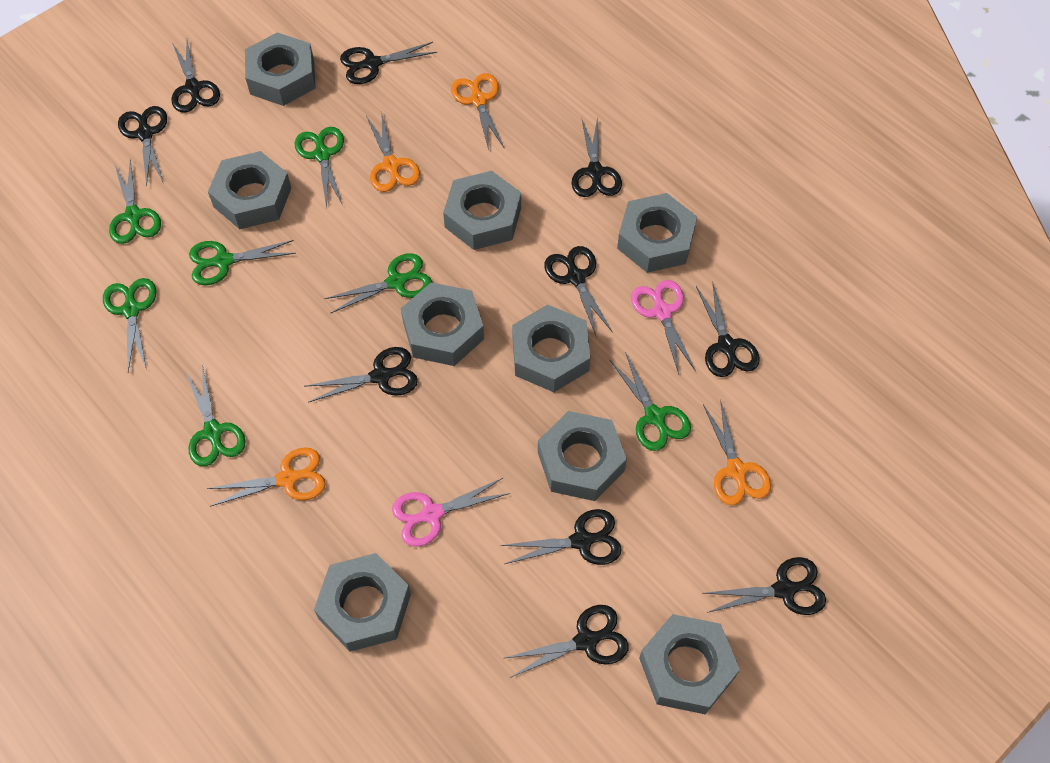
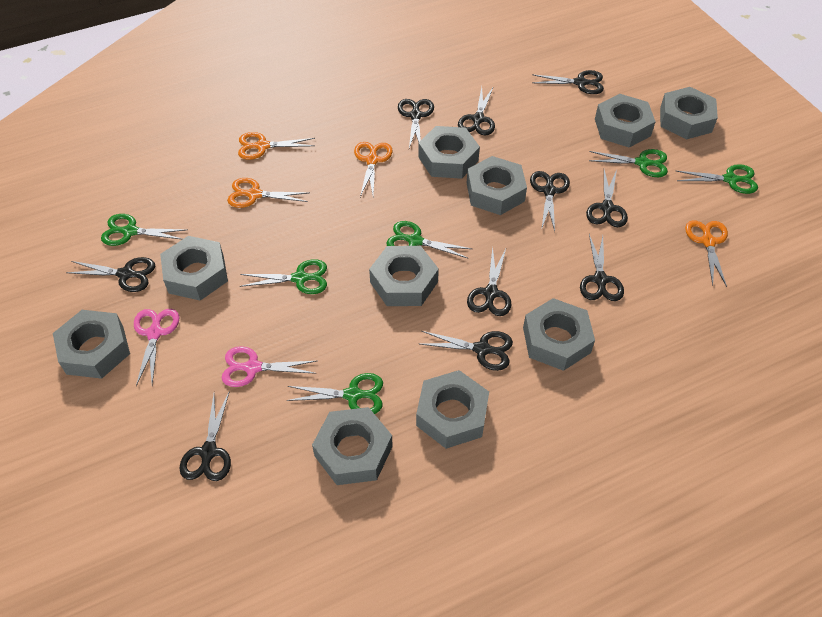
green scissors: [103,278,156,372] [109,159,161,244] [185,365,246,466] [189,240,296,285] [295,127,344,209] [324,253,432,313] [610,352,691,451] = 7 -> [101,214,187,246] [240,259,327,294] [286,373,383,414] [386,221,472,259] [589,149,668,177] [676,164,758,194] = 6
grey nut: [208,151,292,229] [245,32,316,106] [314,553,411,652] [401,282,484,366] [443,171,521,250] [512,305,590,392] [538,411,627,501] [617,193,697,273] [639,614,740,714] = 9 -> [53,310,130,379] [160,236,228,301] [312,407,393,485] [369,246,439,306] [416,370,489,449] [418,126,480,179] [467,156,527,215] [523,298,595,371] [595,94,656,148] [660,87,718,140] = 10

